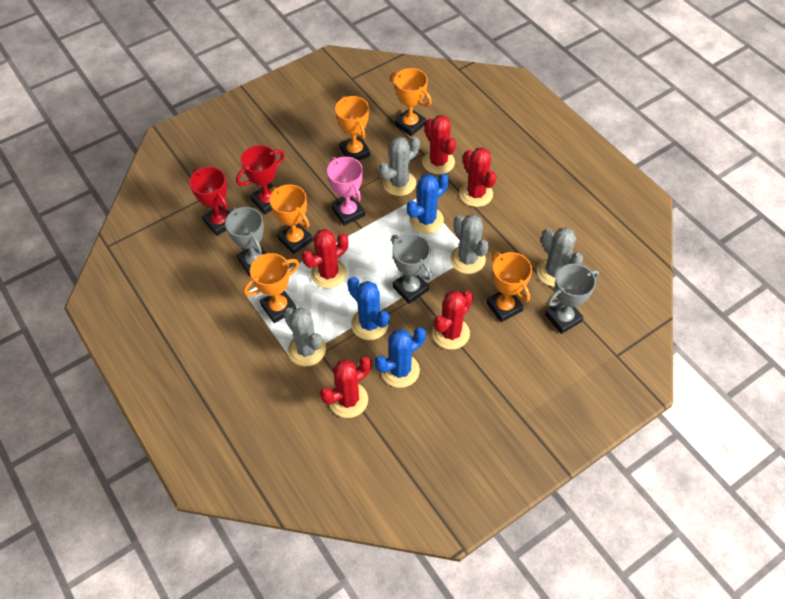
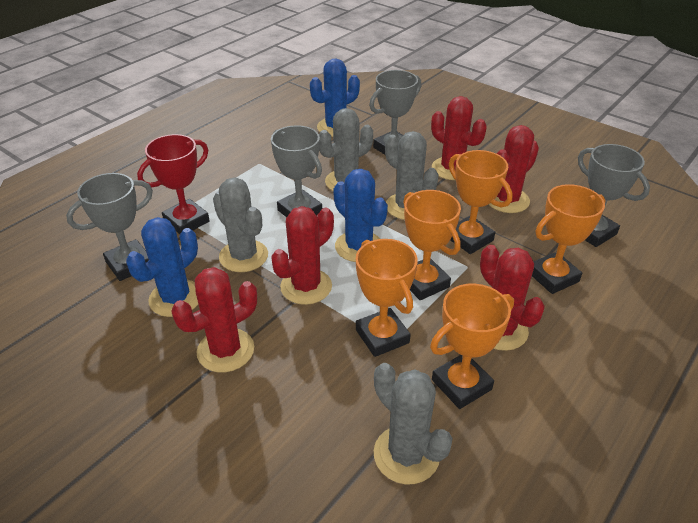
grey trophy: [225,207,266,277] [391,234,432,304] [545,264,599,334] = 3 -> [66,173,153,281] [271,125,322,217] [369,70,421,155] [578,144,650,247] = 4
pink trophy: [327,157,365,226] = 1 -> none = 0
red trophy: [189,167,231,236] [236,145,285,214] = 2 -> [137,134,210,234] = 1

